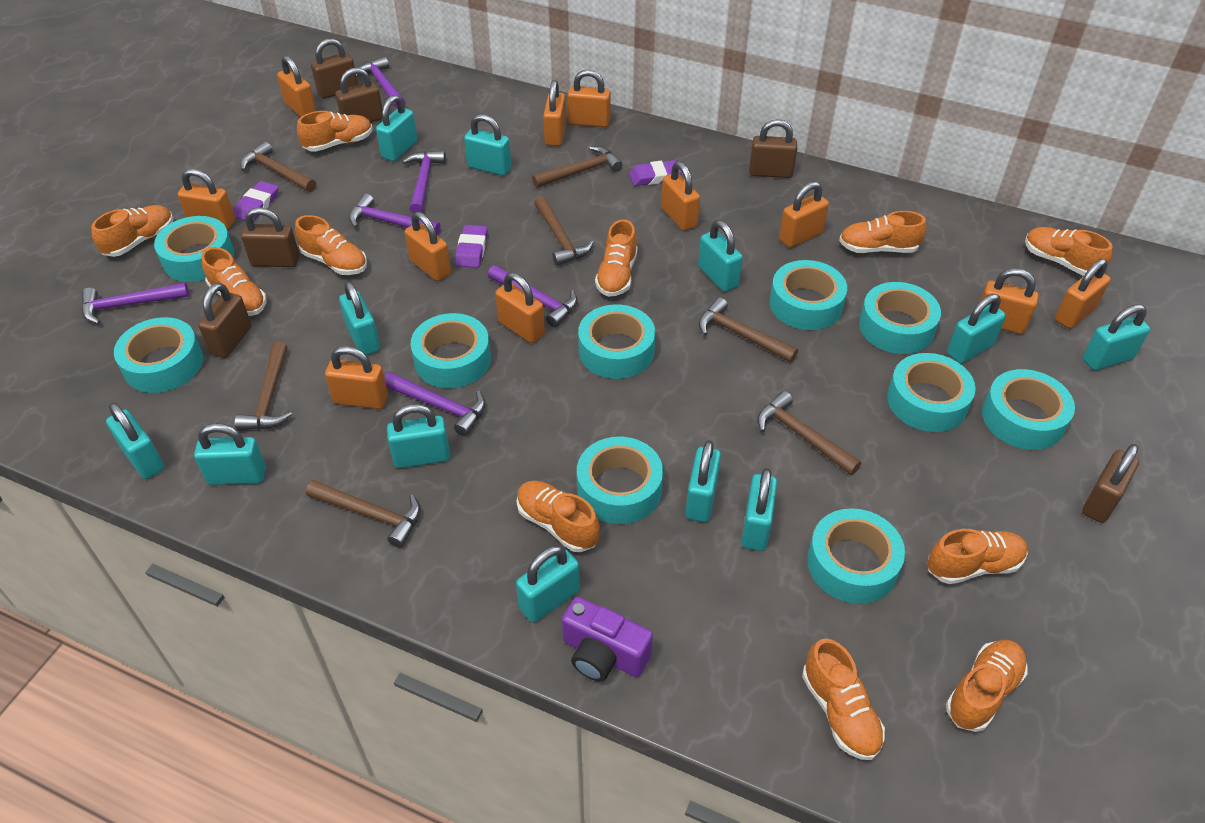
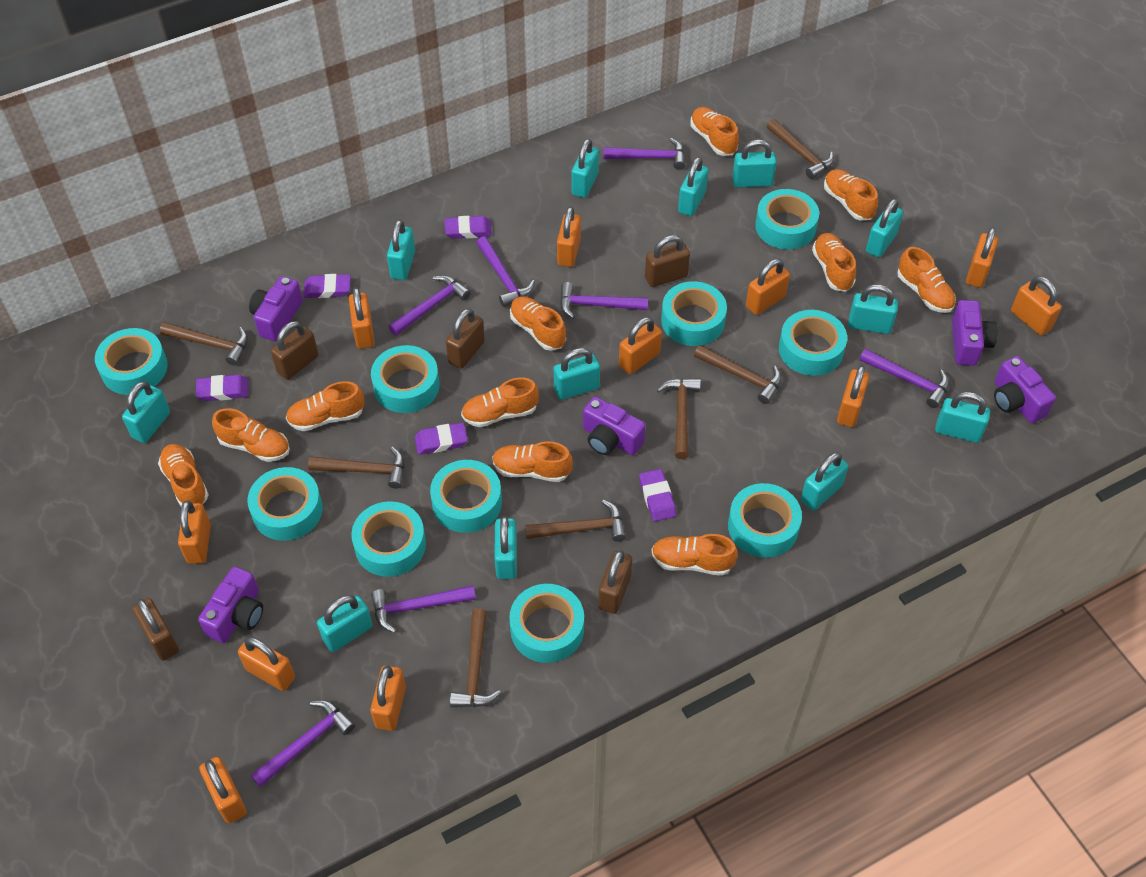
brown padlock: [198,283,251,358] [241,207,299,267] [311,38,358,99] [335,68,382,123] [749,119,797,178] [1082,444,1139,523] = 6 -> [132,598,179,661] [271,321,318,380] [446,308,485,369] [598,550,632,614] [645,235,690,287] = 5
purple camera: [562,597,653,682] = 1 -> [198,567,263,643] [249,276,303,341] [583,397,646,455] [952,300,998,366] [994,356,1056,423] = 5
purple eraser: [234,181,279,221] [455,225,488,268] [629,160,681,186] = 3 -> [196,375,248,401] [303,274,351,298] [415,422,468,454] [445,216,492,239] [639,469,676,521] = 5
purple hammer: [82,282,189,324] [349,194,441,236] [356,57,405,108] [384,372,486,436] [402,151,446,213] [488,265,578,327] = 6 -> [251,700,355,787] [371,585,476,633] [388,275,471,336] [477,236,535,307] [560,282,648,319] [603,138,685,170] [859,349,949,408] = 7

